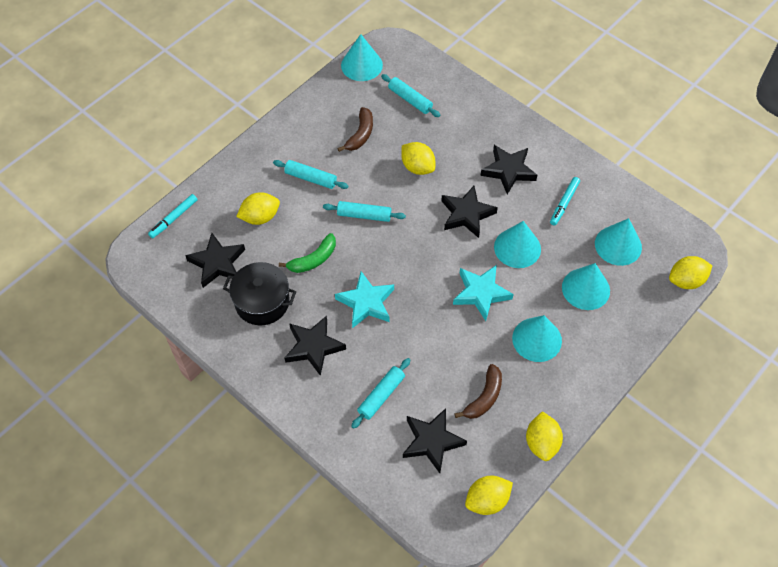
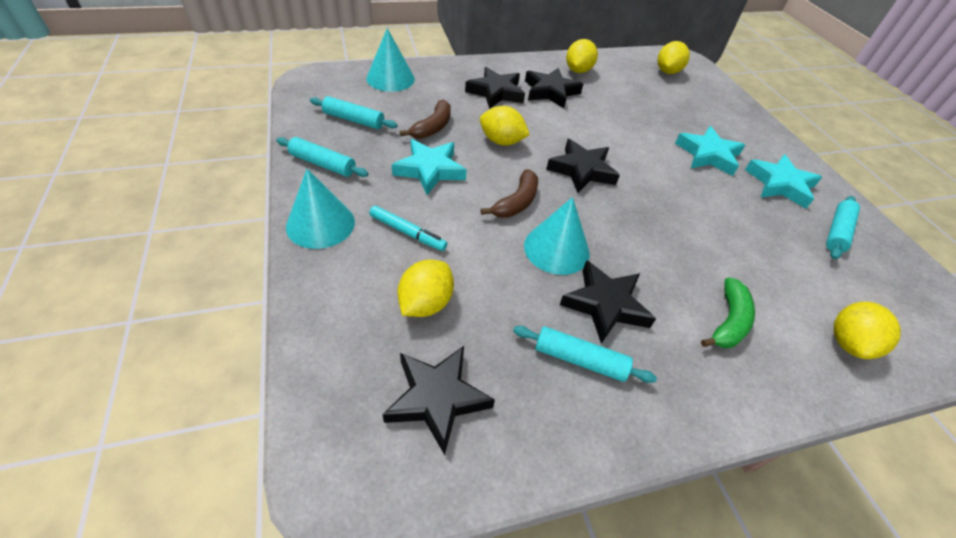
black pot: [223,262,296,325] = 1 -> none = 0
turquoise cone: [341,34,383,81] [494,221,541,268] [512,315,562,362] [562,263,610,310] [595,218,642,266] = 5 -> [286,169,355,249] [366,28,415,92] [524,197,590,275] = 3
turquoise marker: [148,194,197,238] [550,177,580,226] = 2 -> [369,206,447,251] = 1
turquoise star: [335,271,394,328] [453,265,514,321] = 2 -> [391,139,467,195] [675,126,745,176] [745,154,822,209] = 3

